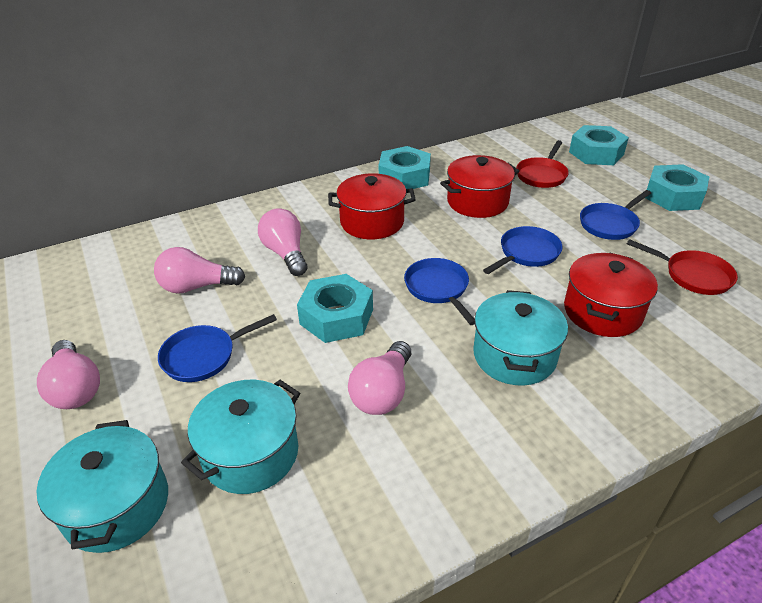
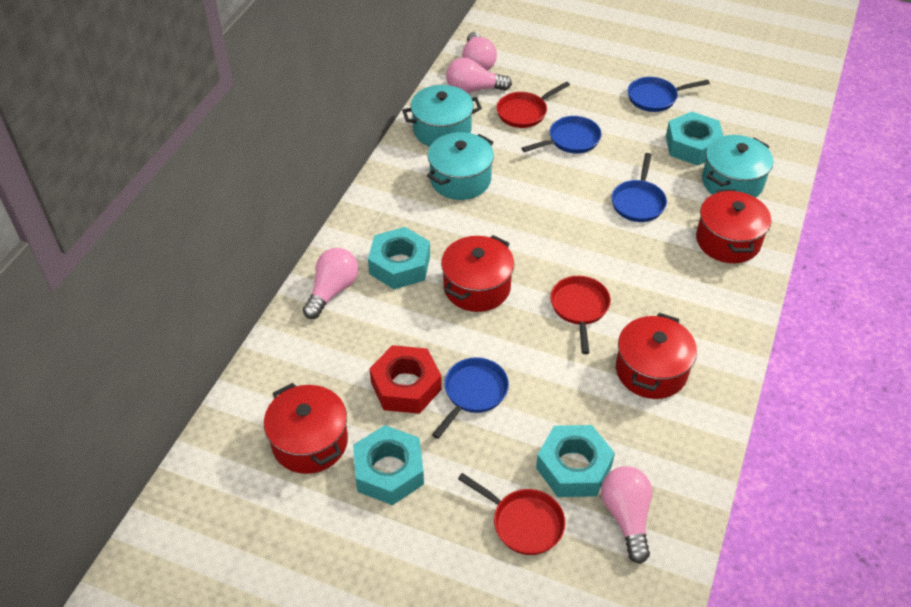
red nut: none = 0 -> [369,345,442,414] = 1
red pan: [516,140,569,188] [627,239,738,295] = 2 -> [458,473,566,555] [496,82,570,128] [550,276,611,354] = 3
red pot: [328,173,416,239] [440,155,520,218] [564,253,658,337] = 3 -> [264,383,348,474] [441,235,514,312] [616,313,697,399] [696,189,771,263] = 4

